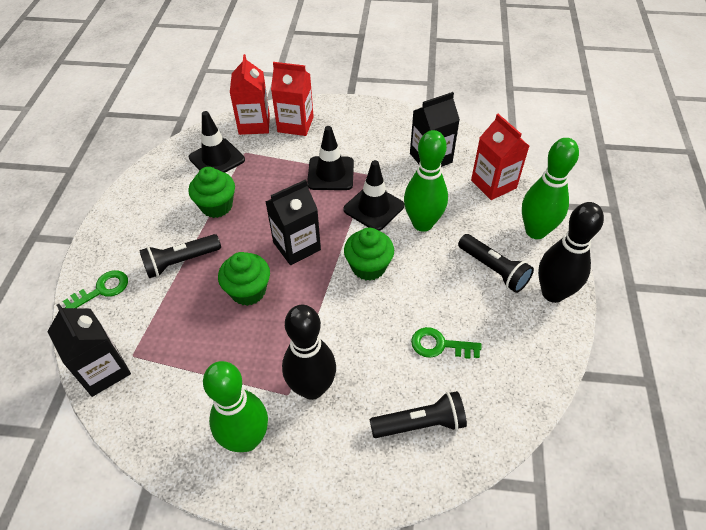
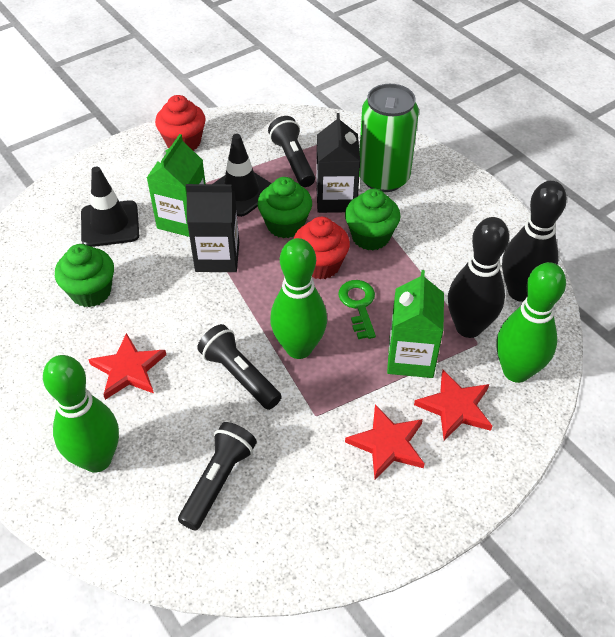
black carton: [47,304,131,397] [266,179,321,265] [410,92,460,167] = 3 -> [186,184,239,272] [316,113,360,213] = 2
black traffic cone: [189,111,245,173] [307,126,354,190] [343,160,404,231] = 3 -> [81,166,139,247] [213,134,271,217] = 2
green can: none = 0 -> [359,84,419,192] = 1
green carton: none = 0 -> [147,134,206,237] [387,270,444,378] = 2
green key: [63,270,128,308] [411,327,482,359] = 2 -> [338,280,376,339] = 1
red carton: [230,54,270,135] [271,62,314,136] [471,114,529,200] = 3 -> none = 0
red cupcake: none = 0 -> [155,95,206,151] [294,217,350,279] = 2
red star: none = 0 -> [88,333,166,400] [345,404,425,480] [414,370,492,441] = 3

